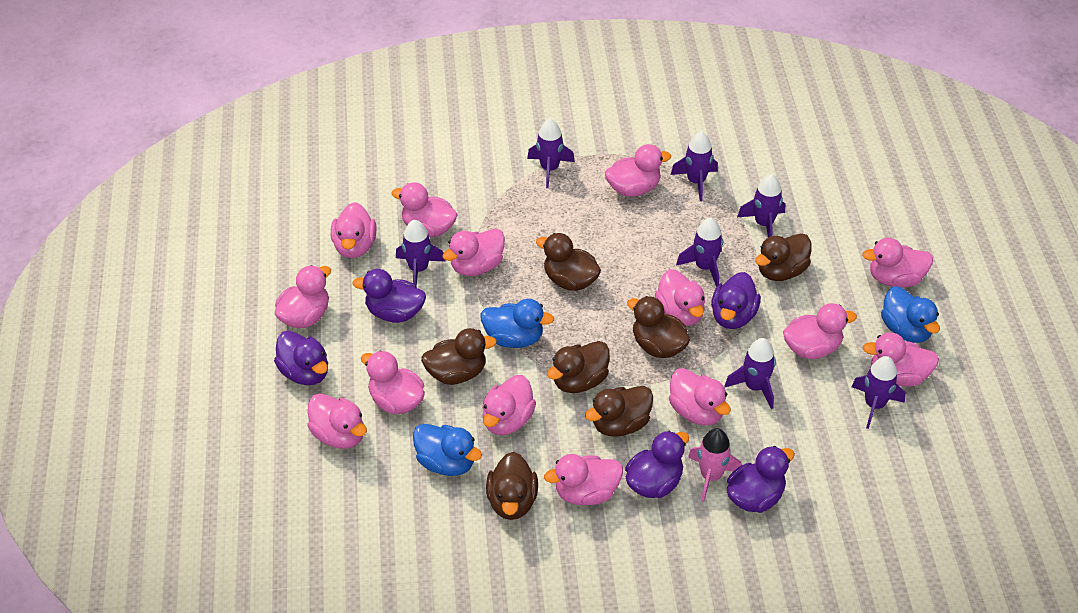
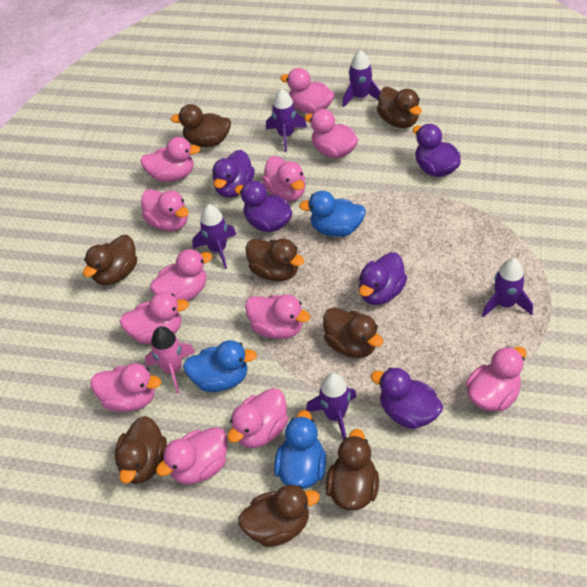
brown duck: [421,328,497,385] [486,452,538,520] [536,233,601,291] [547,341,610,393] [585,386,653,437] [627,296,690,358] [755,233,811,281] = 7 -> [83,235,137,285] [115,416,167,484] [171,104,231,147] [238,485,320,547] [245,239,304,282] [323,307,383,358] [326,429,379,510] [377,87,422,128] = 8
pink duck: [275,265,331,328] [307,393,367,449] [331,202,376,258] [361,351,425,414] [391,182,458,237] [442,228,505,276] [482,375,536,435] [544,454,623,505] [605,144,671,197] [655,269,705,326] [669,368,731,425] [783,303,857,359] [862,238,933,287] [863,332,939,387] = 14 -> [91,363,161,412] [119,292,189,344] [140,137,200,182] [141,189,189,231] [150,249,212,301] [156,427,227,485] [227,388,288,448] [245,294,310,339] [262,156,305,201] [280,68,335,114] [304,109,358,159] [466,346,526,411] = 12
purple rocket: [396,220,446,287] [527,119,575,188] [671,132,718,201] [676,218,723,287] [724,338,776,409] [737,174,785,237] [851,356,905,429] = 7 -> [192,205,236,269] [266,89,307,152] [306,373,357,440] [342,50,380,108] [482,258,533,317] = 5

